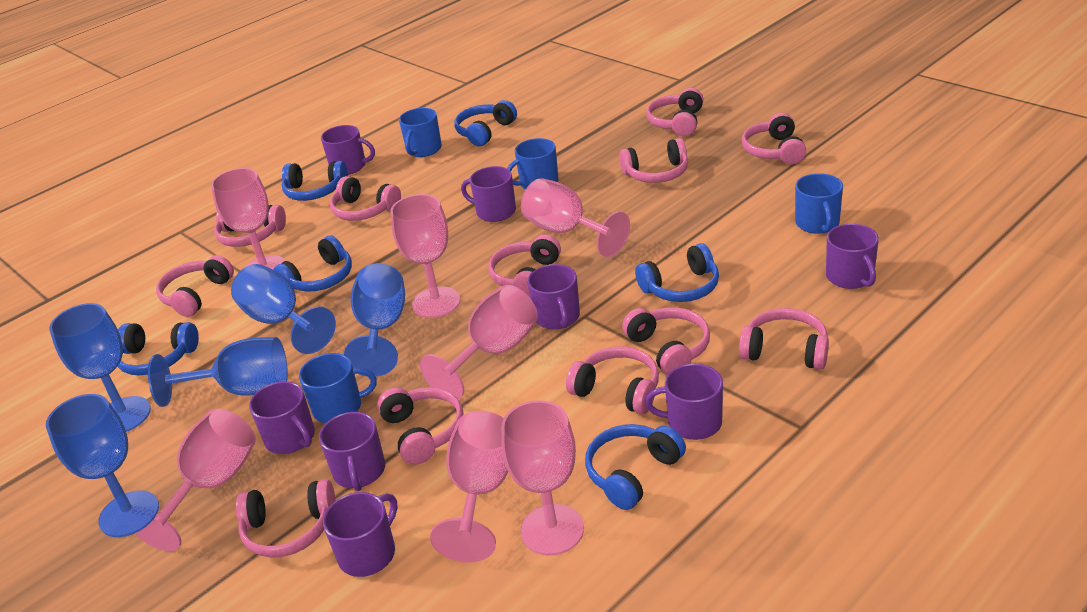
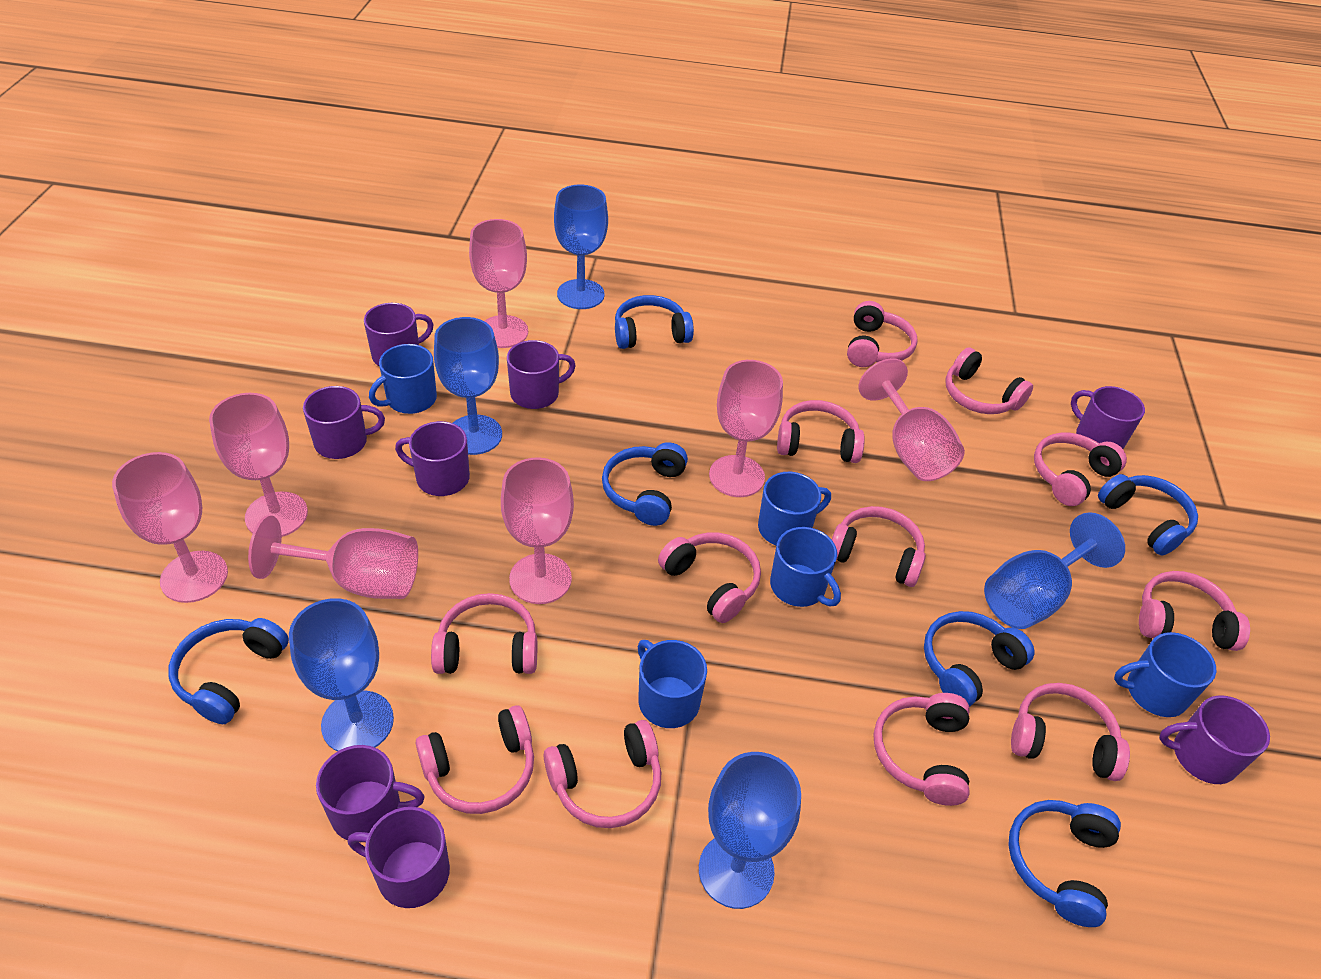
blue mug: [299,353,377,423] [399,108,442,157] [507,138,559,189] [795,173,843,234] = 4 -> [369,344,437,414] [637,640,707,728] [758,472,831,545] [770,527,841,607] [1114,632,1216,717] = 5

